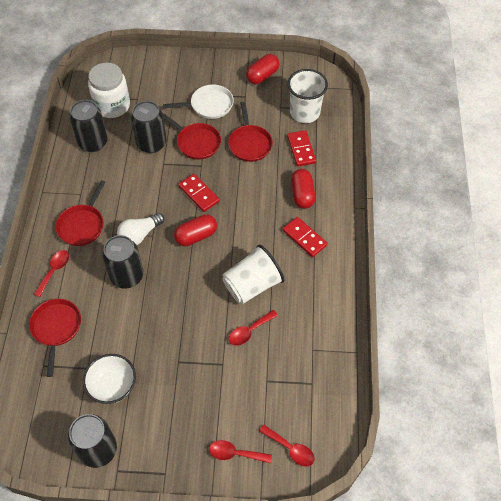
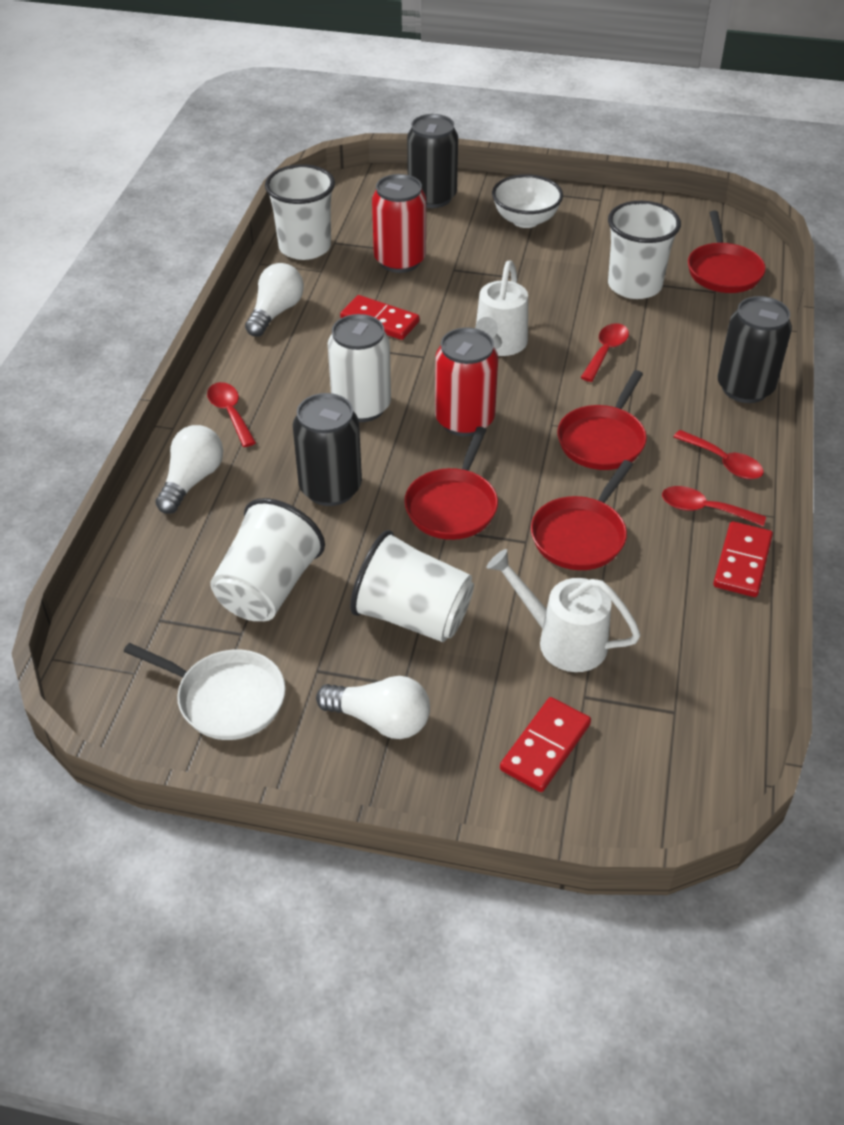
black can: [68,414,117,468] [69,100,108,152] [102,235,144,288] [131,101,166,153] = 4 -> [293,393,362,506] [407,114,458,208] [718,296,792,403] = 3
red can: none = 0 -> [372,174,426,273] [435,328,498,437] = 2
red capsule: [174,214,217,246] [246,54,279,84] [291,169,316,209] = 3 -> none = 0
white can: none = 0 -> [328,314,391,422] = 1
white cup: [222,244,284,304] [287,69,328,123] = 2 -> [210,498,325,621] [265,164,335,260] [350,530,474,642] [608,201,681,299] = 4
white jar: [88,63,130,118] = 1 -> none = 0
white light bulb: [117,213,164,245] = 1 -> [155,425,223,514] [245,263,304,337] [316,676,430,739] = 3
white watering can: none = 0 -> [475,260,528,356] [487,549,641,672] = 2

